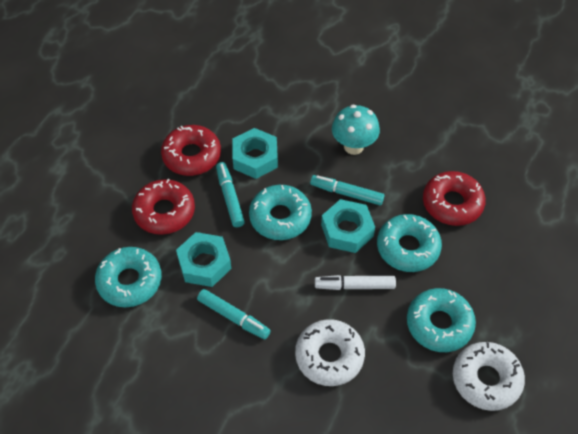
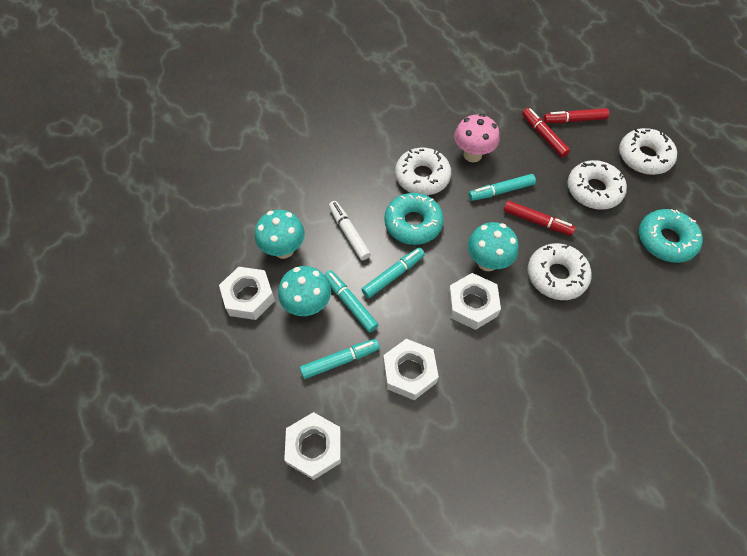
pink mushroom: none = 0 -> [454,114,499,162] = 1
red donut: [132,179,195,235] [161,125,221,176] [423,171,486,226] = 3 -> none = 0
red marker: none = 0 -> [503,201,576,236] [522,108,570,157] [543,108,609,123] = 3
turquoise donut: [95,247,162,308] [249,185,312,240] [377,214,442,272] [407,288,476,352] = 4 -> [384,193,444,245] [639,209,703,263] = 2
turquoise marker: [197,289,271,339] [216,162,245,227] [310,175,384,205] = 3 -> [300,339,380,379] [324,270,378,333] [361,247,425,298] [468,174,536,201] = 4
turquoise mushroom: [332,104,380,155] = 1 -> [255,210,305,259] [278,266,331,316] [468,222,519,271] = 3
turquoise nut: [176,232,231,287] [233,128,278,179] [321,199,375,253] = 3 -> none = 0
white donut: [295,319,365,386] [453,342,525,411] = 2 -> [395,148,451,195] [528,243,592,300] [567,160,627,210] [619,128,677,175] = 4
white nut: none = 0 -> [219,267,275,320] [284,412,341,480] [383,339,439,400] [448,273,501,330] = 4

